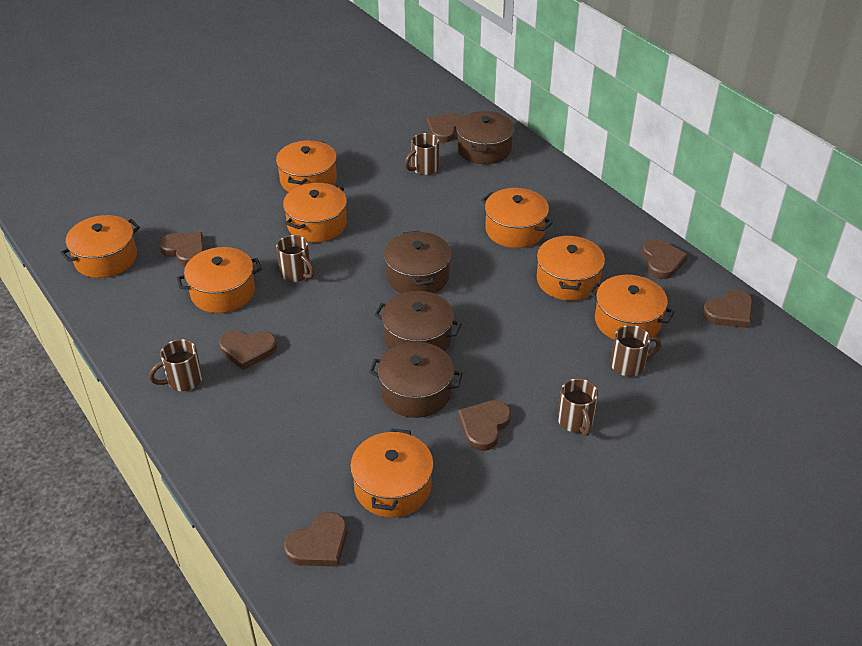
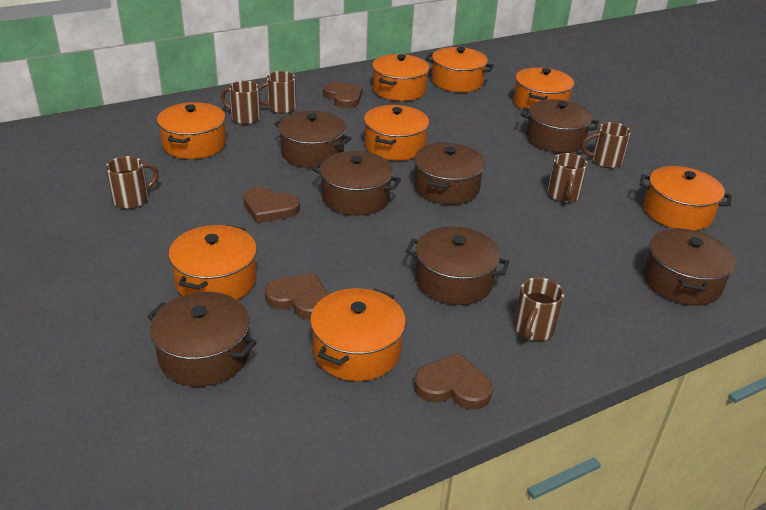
brown heart: [159,232,204,266] [219,330,277,370] [284,512,347,567] [427,113,463,143] [458,400,511,451] [642,239,688,279] [702,290,753,328] = 7 -> [243,187,300,223] [265,273,329,320] [323,82,363,108] [414,353,493,410] = 4
brown mug: [149,339,202,391] [276,235,314,282] [405,133,439,175] [558,378,598,436] [610,325,661,376] = 5 -> [106,156,159,209] [221,81,261,124] [259,71,296,114] [514,277,564,341] [547,153,588,203] [582,122,631,168] = 6
brown pot: [369,342,463,418] [374,291,462,351] [384,231,451,293] [456,111,514,164] = 4 -> [147,292,257,387] [274,111,351,168] [312,151,401,216] [406,226,509,305] [414,142,485,205] [521,99,599,153] [643,228,736,306] = 7

